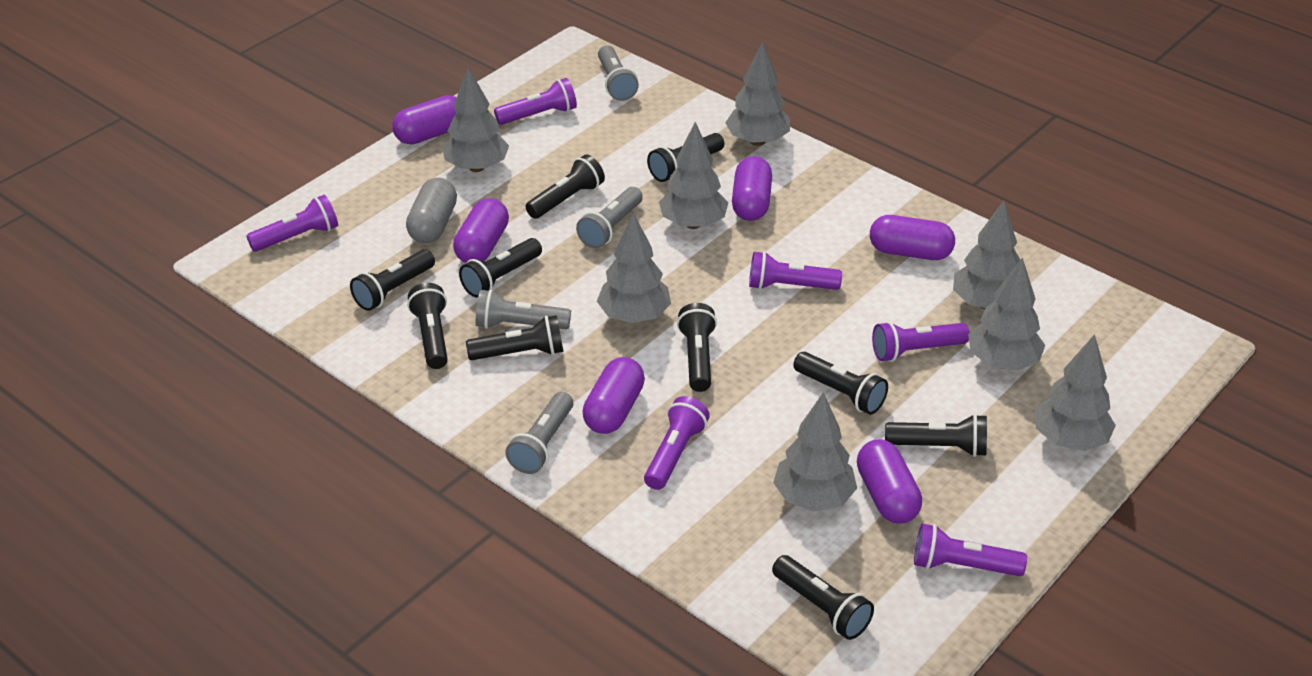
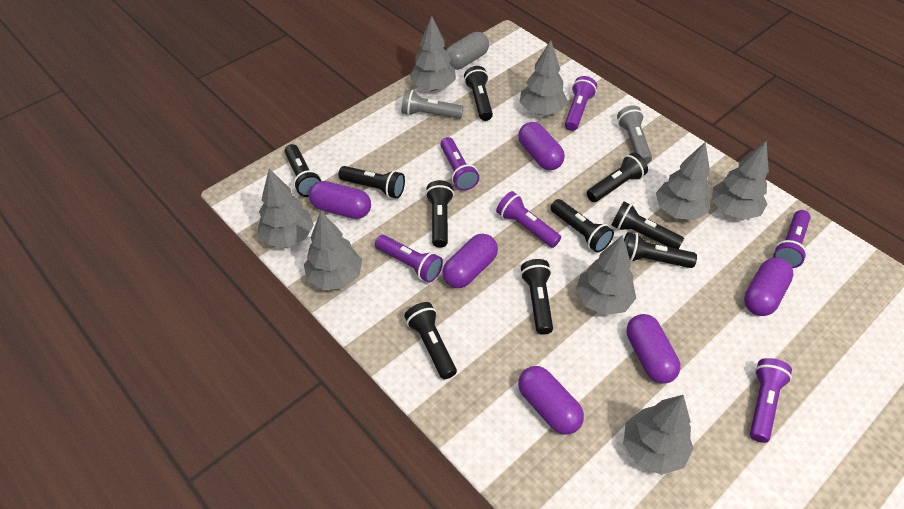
grey flashlight: [476,289,571,329] [505,392,573,474] [576,187,643,248] [598,45,639,101] = 4 -> [401,90,463,119] [617,105,652,164] = 2

